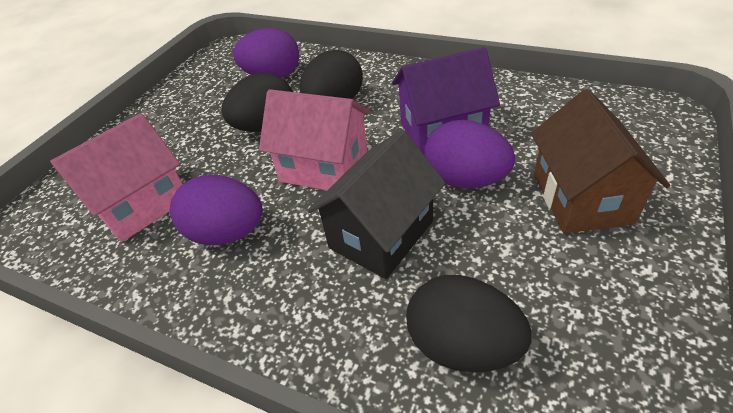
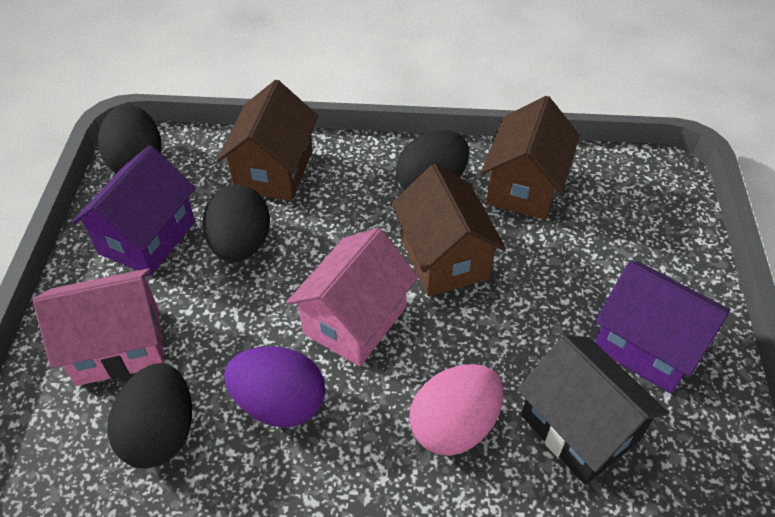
black egg: [222,73,293,132] [300,50,363,99] [406,275,532,372] = 3 -> [98,104,162,173] [108,363,192,469] [202,185,270,263] [396,130,469,190] = 4
brown house: [531,89,670,234] = 1 -> [217,80,318,201] [392,164,506,296] [481,96,580,220] = 3
pink egg: none = 0 -> [409,364,504,456] = 1
purple egg: [170,175,263,245] [233,28,299,78] [424,120,515,188] = 3 -> [224,346,325,428] = 1
purple house: [392,47,500,154] = 1 -> [72,145,196,276] [595,261,730,394] = 2

